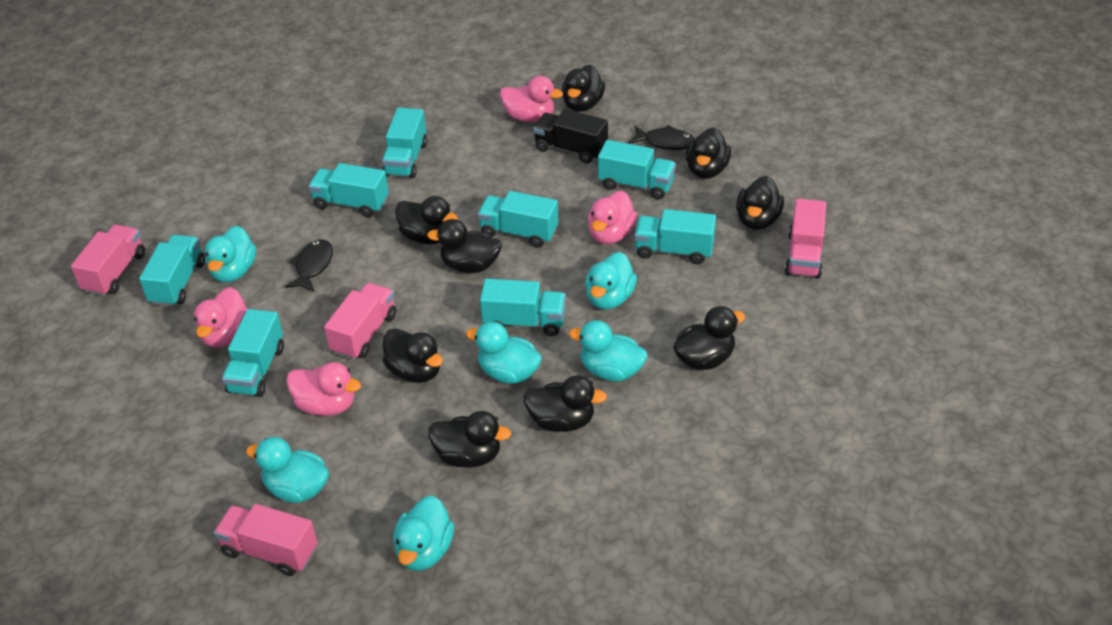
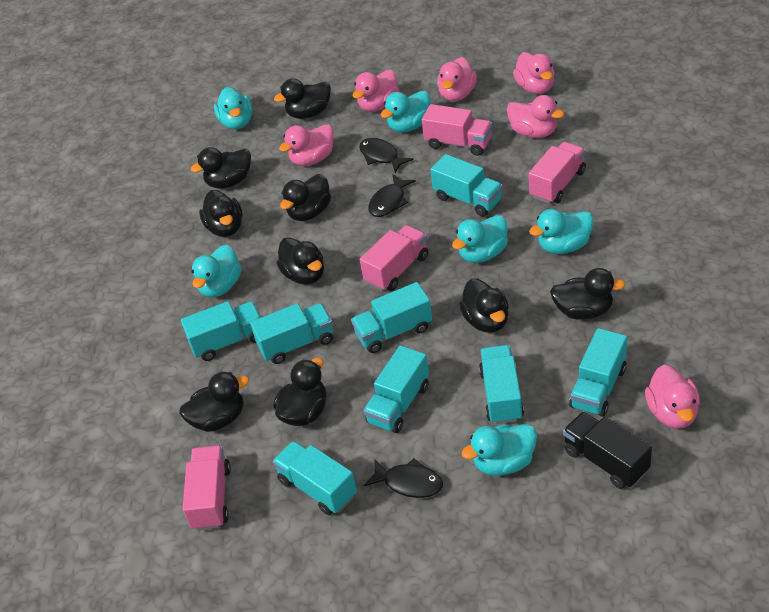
black fish: [285,239,333,292] [629,125,695,150] = 2 -> [359,138,413,173] [364,458,443,498] [368,174,416,217] = 3
pink duck: [194,287,248,347] [286,362,361,416] [500,76,563,122] [588,191,637,244] = 4 -> [279,124,334,166] [353,70,399,112] [437,57,477,101] [507,95,565,138] [513,52,555,94] [645,365,700,428] = 6

